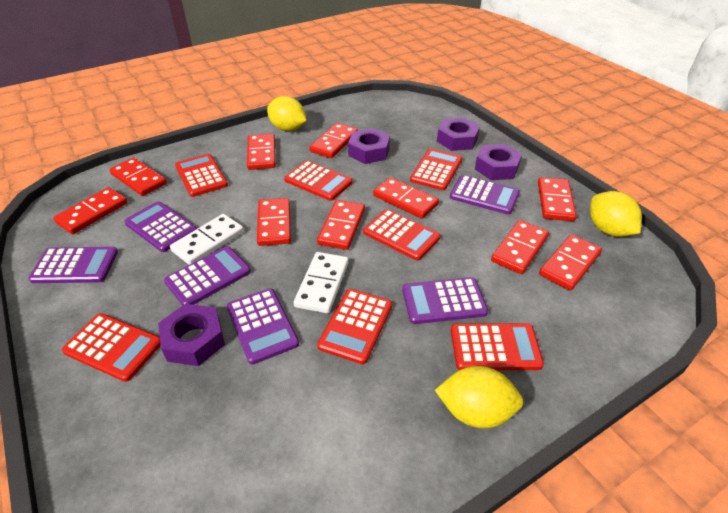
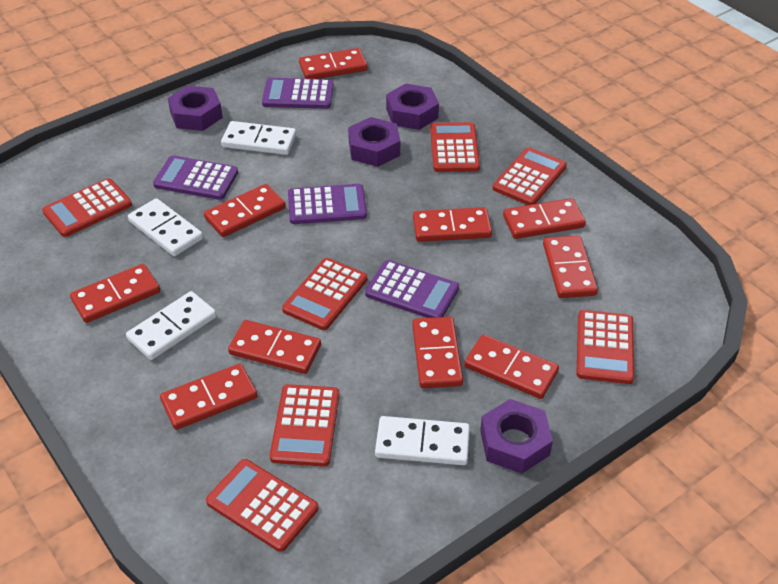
purple calculator: [28,247,118,283] [124,202,197,252] [164,246,251,305] [226,288,299,365] [402,277,488,324] [450,175,520,215] = 6 -> [153,155,238,200] [262,78,334,109] [288,184,367,224] [365,260,459,318] = 4
white domino: [170,214,244,265] [294,252,349,313] = 2 -> [126,291,216,360] [128,198,203,256] [221,121,296,155] [375,416,470,465] = 4
yellow lemon: [267,96,306,131] [435,366,523,428] [590,191,642,237] = 3 -> none = 0

